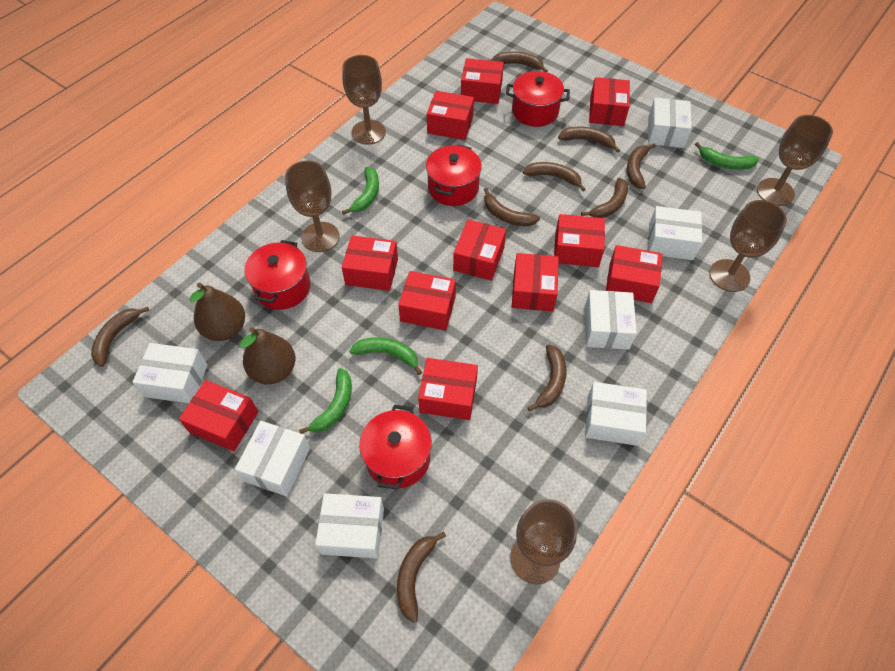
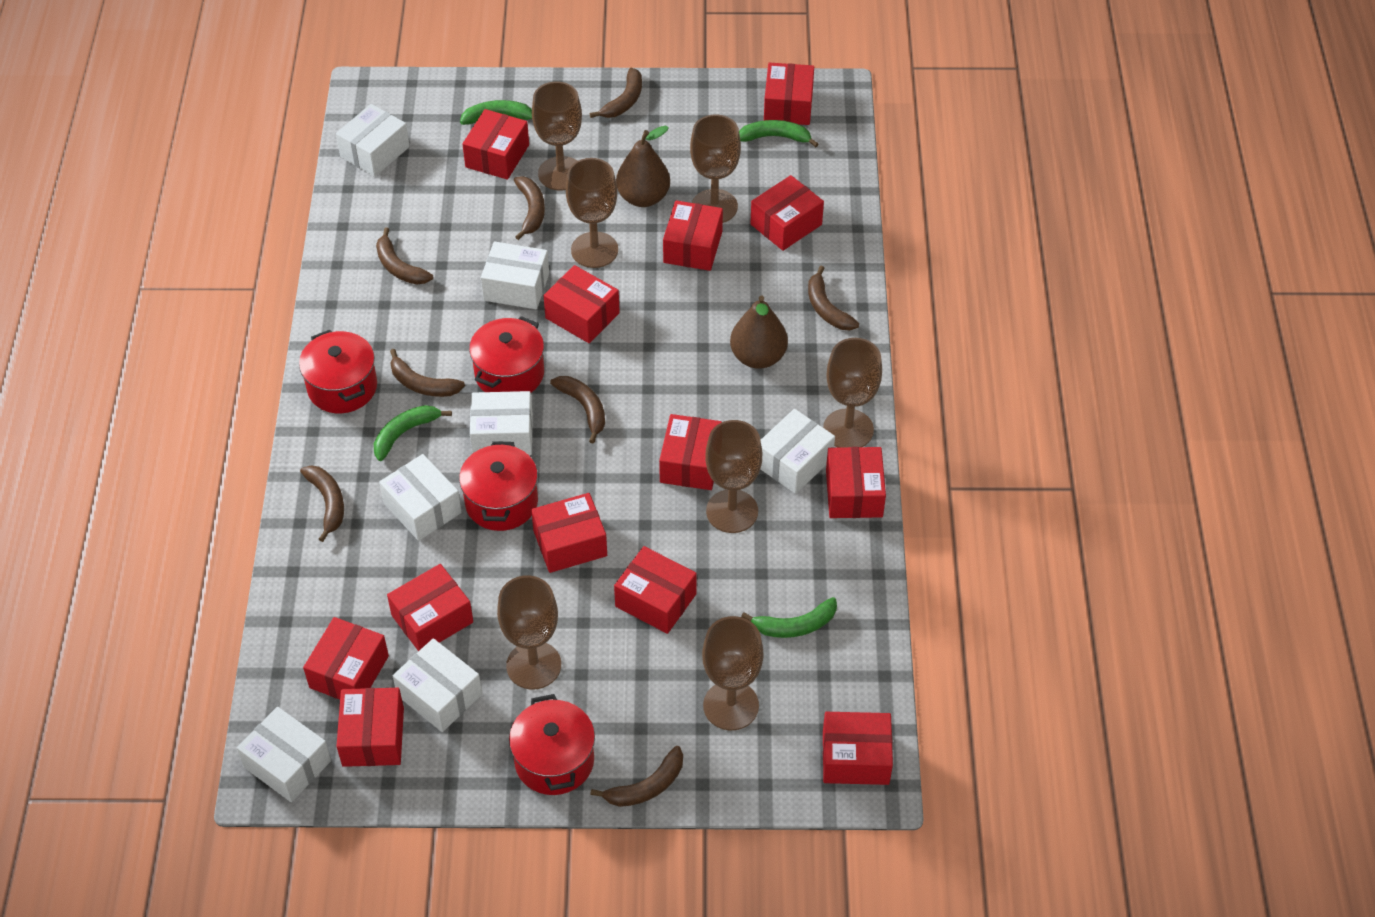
brown banana: [91,307,149,367] [397,531,446,623] [484,188,540,226] [492,51,548,72] [523,162,586,191] [527,344,567,411] [558,127,620,153] [581,178,628,218] [627,143,656,189] = 9 -> [300,465,344,542] [376,227,433,284] [390,349,465,397] [514,176,545,240] [550,376,605,444] [590,68,642,118] [590,746,683,807] [808,266,859,330] = 8
brown goblet: [285,160,340,252] [342,55,386,145] [510,499,577,584] [710,200,787,292] [757,115,833,206] = 5 -> [497,575,561,689] [532,81,582,190] [566,158,618,268] [690,115,741,223] [702,616,763,730] [705,420,762,533] [823,338,882,448] = 7
red box: [179,380,258,451] [342,235,398,291] [398,271,456,330] [418,358,478,420] [427,91,474,140] [453,219,506,281] [461,58,504,104] [512,253,559,312] [554,214,605,267] [589,77,630,126] [606,245,663,303] = 11 -> [303,617,389,699] [336,688,404,767] [387,564,473,651] [462,109,529,180] [531,493,607,573] [543,265,620,343] [614,546,697,634] [659,414,722,490] [663,200,723,271] [750,175,824,251] [764,63,814,125] [823,712,893,785] [826,447,886,518] = 13

